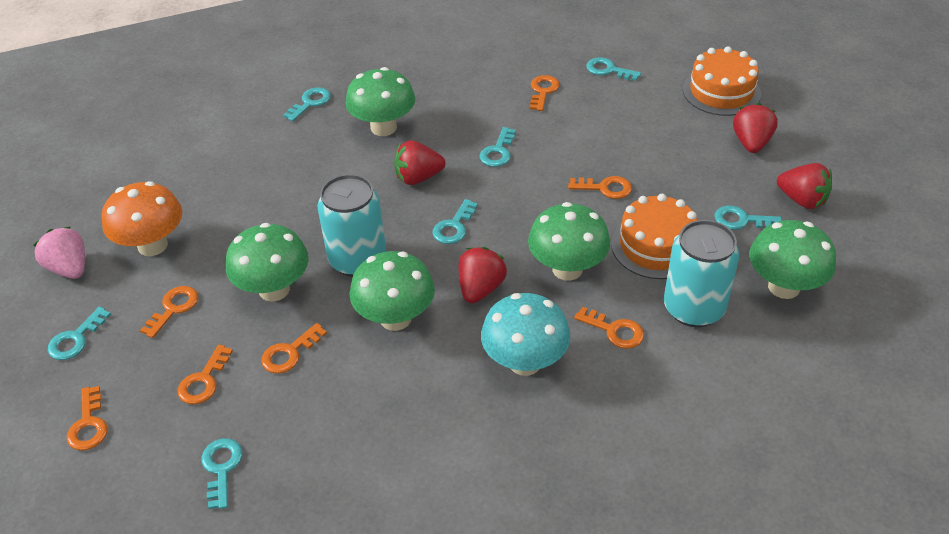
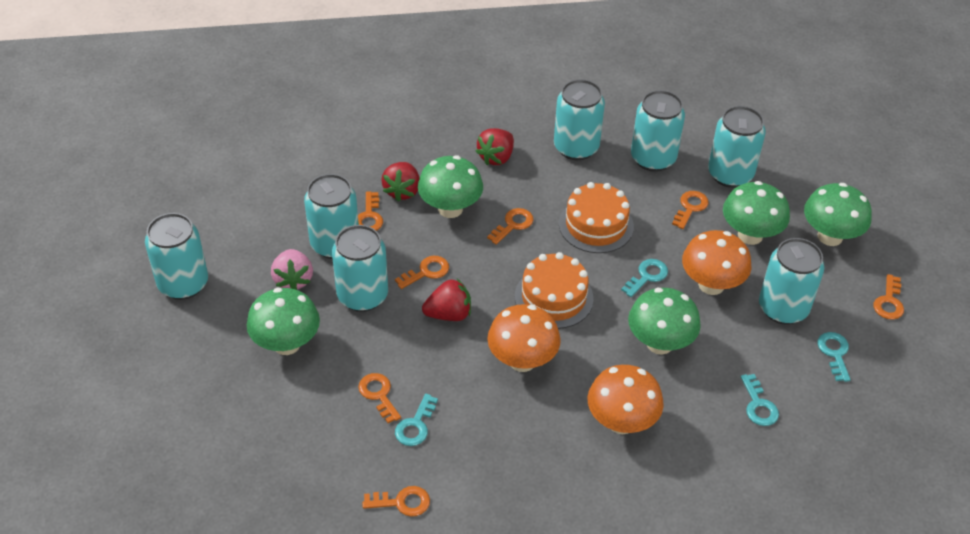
orange mushroom: [101,181,182,256] = 1 -> [487,304,561,372] [588,365,664,434] [682,230,751,295] = 3
red strawberry: [394,140,446,185] [459,247,507,303] [733,103,778,153] [777,163,832,209] = 4 -> [381,162,420,202] [422,279,471,321] [475,128,514,165] = 3
turquoise can: [317,174,386,277] [664,220,739,327] = 2 -> [145,213,208,300] [304,174,359,259] [332,225,388,312] [554,79,605,160] [631,90,685,172] [708,106,766,188] [759,238,824,325] = 7
turquoise key: [48,307,111,360] [201,438,243,509] [283,87,331,121] [432,199,478,244] [479,127,516,167] [586,57,641,81] [714,205,782,230] = 7 -> [395,394,438,446] [621,259,668,297] [741,374,779,426] [817,332,851,382] = 4
turquoise mushroom: [481,293,570,376] = 1 -> none = 0

